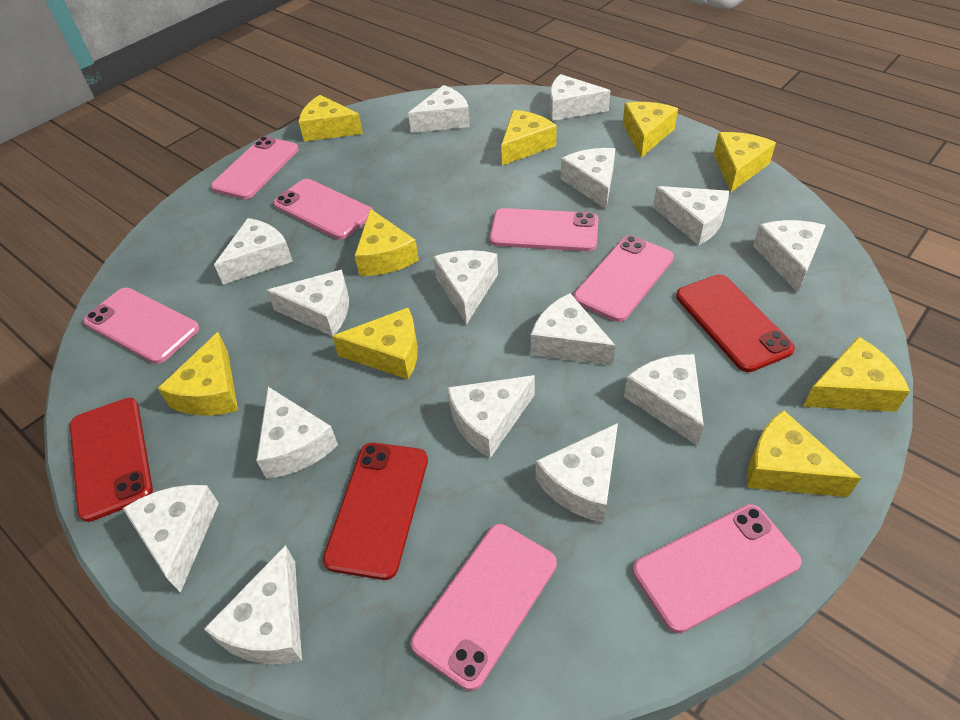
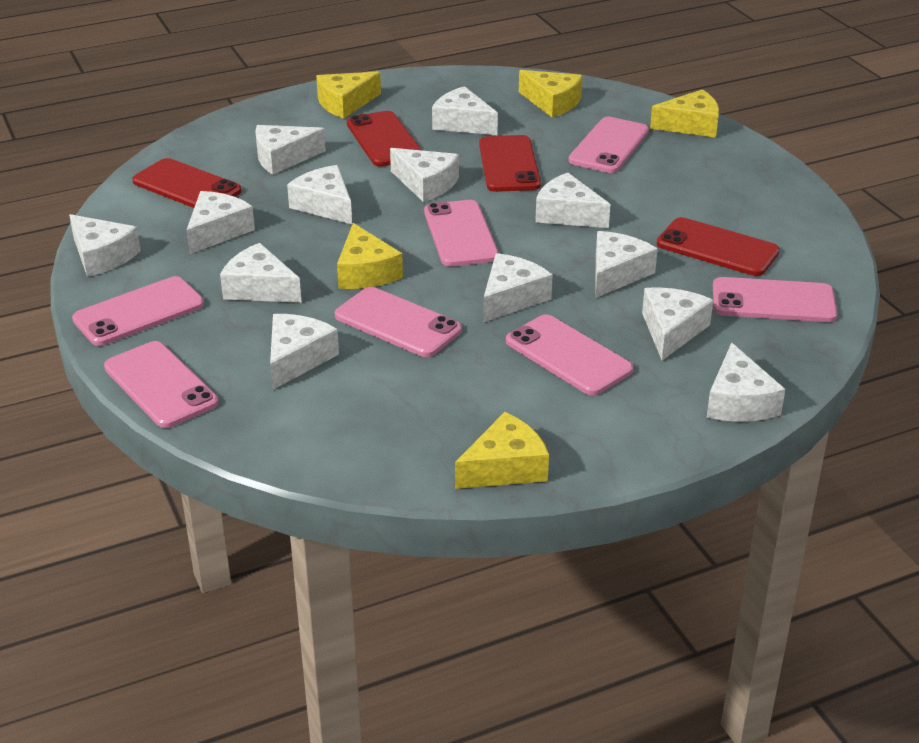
red phone: [70,398,153,522] [323,442,428,580] [676,274,795,372] = 3 -> [132,158,242,208] [347,111,422,167] [479,135,541,192] [657,217,780,276] = 4
white cheese: [123,485,219,593] [204,545,302,664] [214,218,293,285] [256,387,338,479] [266,270,349,336] [408,85,470,133] [433,250,498,325] [447,375,535,458] [531,293,616,366] [536,423,618,523] [550,74,611,121] [561,148,615,209] [624,354,704,446] [653,186,729,246] [753,220,826,293] = 15 -> [69,214,141,277] [186,191,255,254] [220,243,302,303] [255,125,326,175] [270,314,339,390] [287,165,352,224] [390,148,459,202] [432,86,498,135] [483,253,553,322] [535,173,610,228] [595,231,658,298] [642,287,713,360] [706,343,785,422] = 13
yellow cheese: [158,332,238,416] [299,95,363,141] [332,308,418,380] [354,209,419,276] [501,110,557,165] [623,102,678,158] [714,132,776,192] [747,410,861,497] [803,336,910,412] = 9 -> [316,71,381,119] [337,223,403,289] [455,412,549,489] [519,70,583,118] [650,89,719,138] = 5

